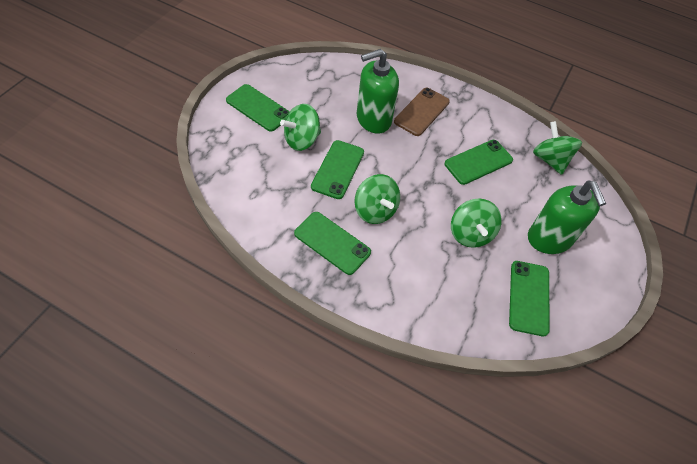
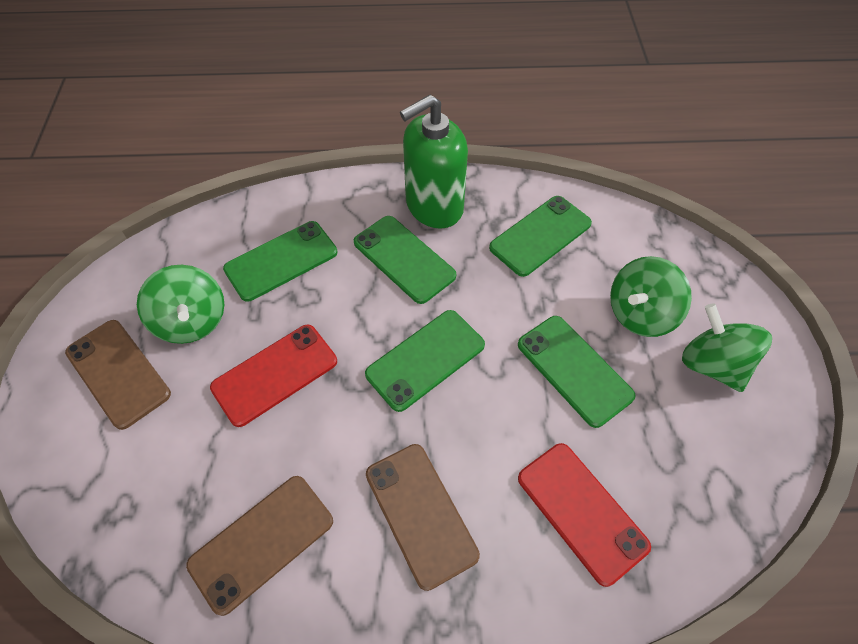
brown phone: [394,88,450,136] = 1 -> [65,320,171,430] [186,476,333,616] [366,444,480,591] = 3
green soap dispenser: [357,49,399,134] [528,181,606,254] = 2 -> [400,94,468,228] = 1
green spinning top: [280,104,321,151] [355,174,400,224] [451,199,502,248] [533,121,582,175] = 4 -> [137,265,224,344] [610,256,692,337] [682,303,772,392] = 3
red phone: none = 0 -> [210,324,337,427] [518,443,651,587] = 2

